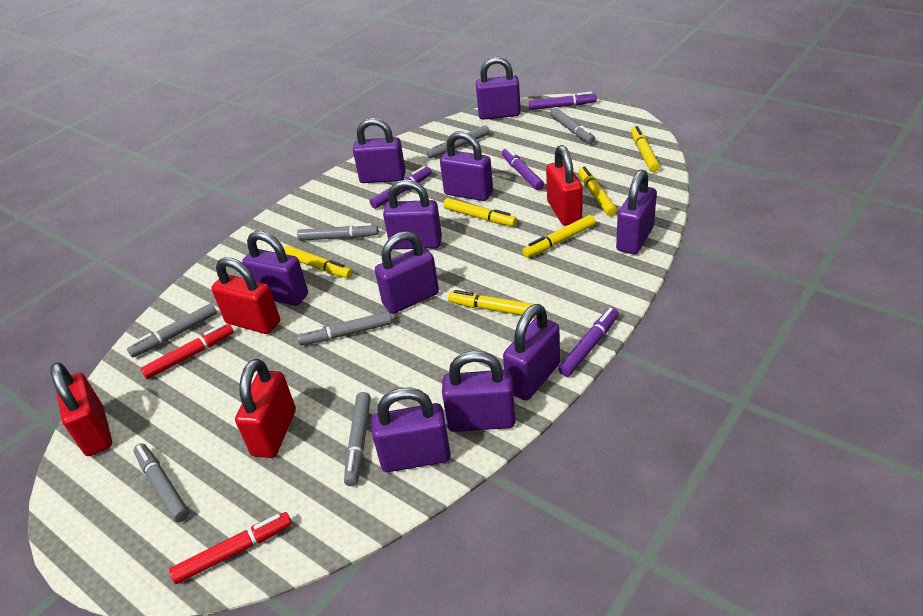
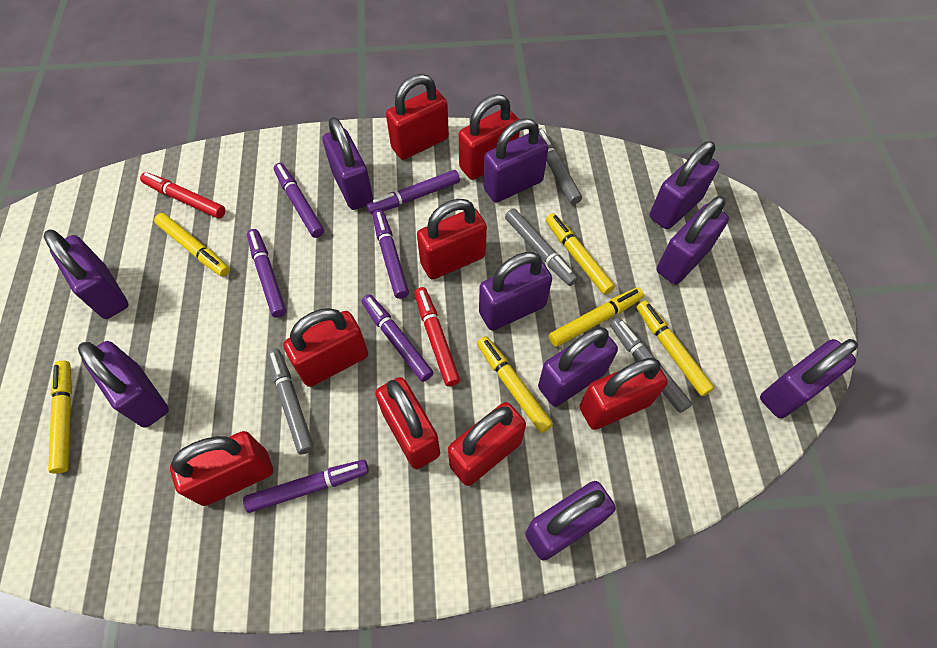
grey marker: [127,304,217,357] [133,443,189,522] [297,223,379,241] [297,311,392,345] [344,392,371,486] [427,125,490,158] [550,108,595,144] = 7 -> [267,348,314,454] [505,209,578,286] [539,128,582,205] [610,317,692,413] = 4
purple marker: [370,166,432,209] [502,147,544,190] [529,92,597,110] [558,307,619,377] = 4 -> [243,460,369,513] [247,229,286,318] [274,163,324,238] [361,294,434,382] [367,170,460,214] [373,210,409,299] = 6
red padlock: [50,362,112,456] [211,257,280,334] [235,359,296,458] [546,145,583,226] = 4 -> [170,431,273,506] [283,308,368,387] [375,377,440,469] [386,74,449,160] [417,199,487,279] [448,402,526,486] [459,94,520,180] [580,358,668,430] = 8

